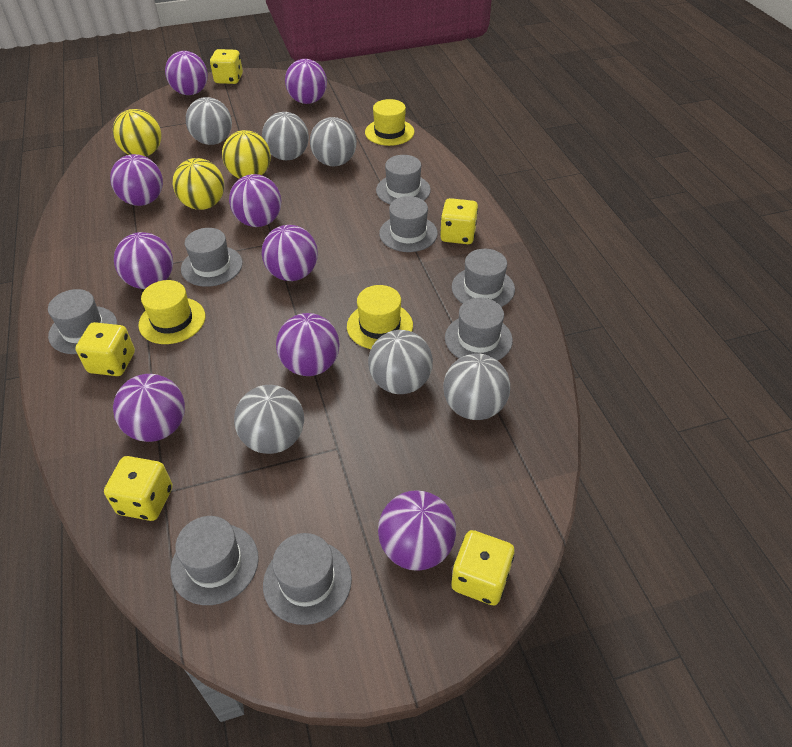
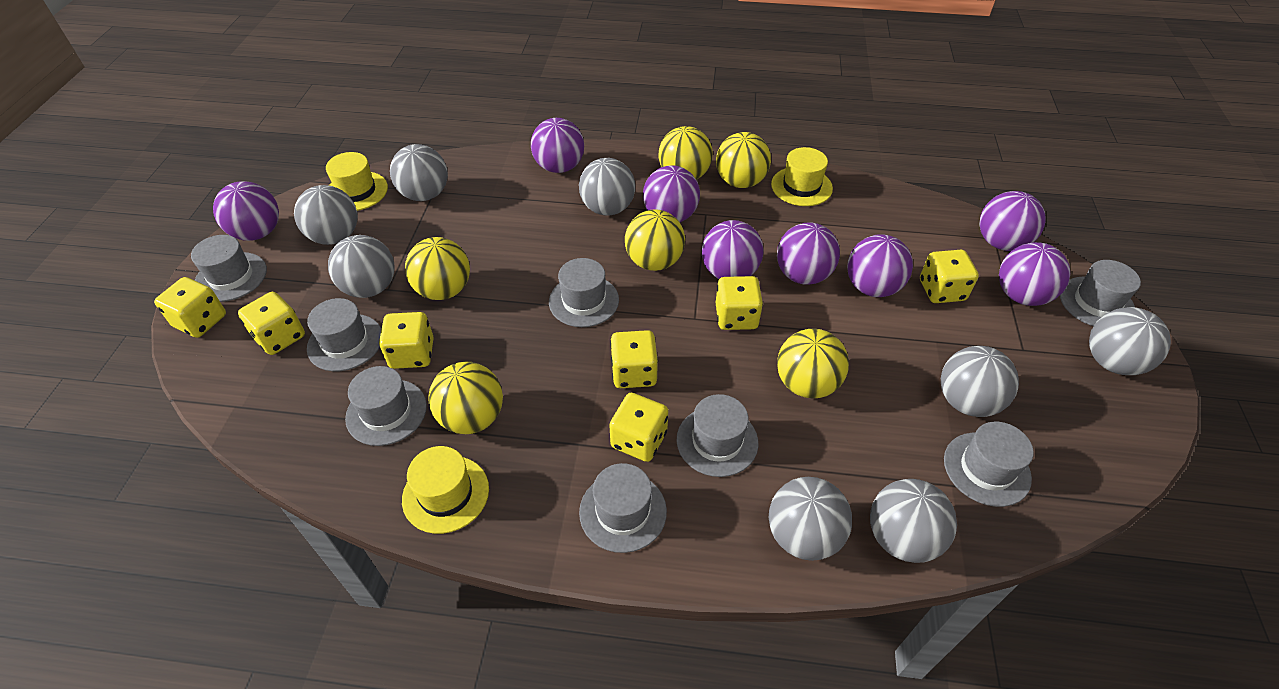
grey ball: [186,97,232,145] [234,385,304,454] [262,112,309,160] [310,117,357,166] [368,330,433,394] [443,353,510,420] = 6 -> [294,185,358,245] [328,235,395,298] [390,144,448,201] [579,158,635,216] [769,477,852,561] [870,479,957,563] [941,346,1019,417] [1089,307,1171,375] = 8
purple ball: [110,154,163,206] [113,374,185,442] [114,232,173,289] [165,51,208,95] [229,174,281,227] [262,225,318,281] [276,313,340,376] [285,59,327,104] [378,490,456,571] = 9 -> [213,181,279,241] [531,118,584,173] [643,165,700,222] [702,220,764,279] [777,222,840,285] [847,234,913,297] [979,191,1046,251] [999,242,1070,306] = 8
yellow ball: [113,109,161,157] [173,158,224,210] [222,130,271,179] = 3 -> [405,237,470,300] [428,362,503,434] [625,209,685,271] [659,126,713,180] [716,132,771,188] [777,328,849,398] = 6
yellow dice: [75,322,135,376] [104,456,172,521] [210,49,243,84] [440,198,478,244] [451,530,514,605] = 5 -> [154,277,226,338] [238,292,305,355] [379,312,434,369] [609,393,668,462] [610,330,658,388] [716,276,763,330] [920,250,979,303] = 7

